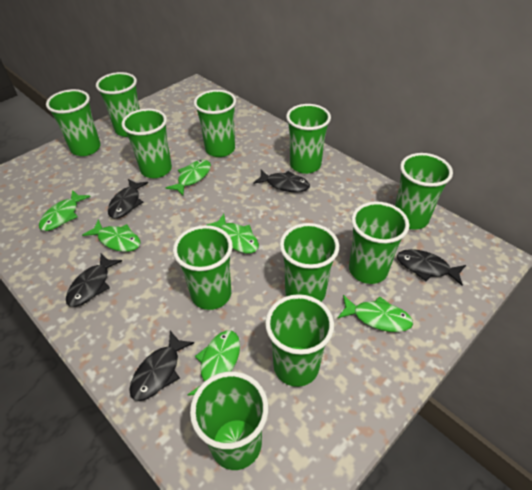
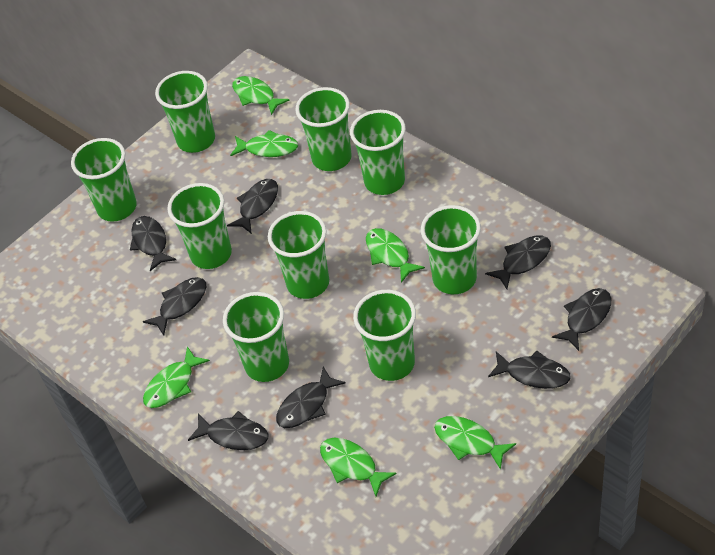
black fish: [66,254,122,307] [108,179,148,219] [129,331,194,401] [253,170,310,192] [397,249,466,285] = 5 -> [130,216,176,271] [143,277,207,335] [188,411,268,450] [227,179,278,234] [276,367,346,428] [485,235,551,289] [488,351,571,389] [552,288,611,351] = 8
green cup: [46,89,101,156] [96,72,140,137] [122,108,172,178] [173,225,233,310] [190,371,268,470] [194,90,236,157] [265,294,334,387] [280,223,339,302] [286,104,331,174] [349,201,409,284] [395,153,453,230] = 11 -> [71,138,137,222] [155,71,215,153] [167,183,232,269] [223,292,289,382] [268,211,329,299] [295,87,352,171] [350,110,406,195] [353,290,416,381] [421,205,481,294] = 9

